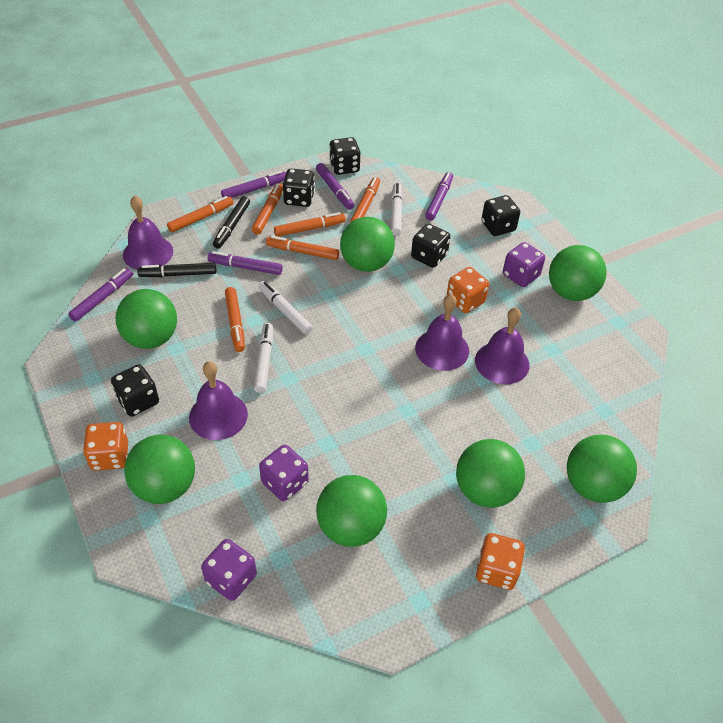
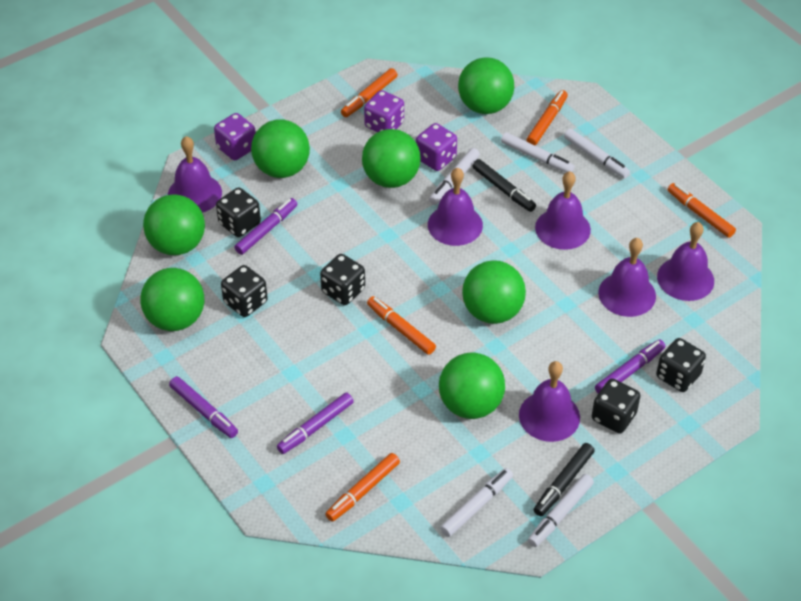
orange dice: [83,422,128,471] [446,267,489,313] [476,533,525,590] = 3 -> none = 0
orange marker: [167,196,234,233] [225,287,245,352] [252,183,283,234] [266,236,339,260] [274,212,346,237] [351,177,380,222] = 6 -> [325,453,400,522] [341,68,398,117] [367,296,436,355] [526,90,568,145] [668,183,736,238] = 5
purple bell: [123,195,173,270] [189,361,248,440] [415,294,469,371] [475,308,529,384] = 4 -> [168,136,222,213] [428,168,483,246] [519,361,580,442] [535,171,591,250] [598,238,656,317] [657,222,714,301] = 6
purple marker: [68,268,133,322] [207,251,283,275] [221,171,286,198] [316,163,354,210] [425,172,453,221] = 5 -> [169,376,238,438] [234,198,297,255] [277,392,354,454] [595,339,665,394] = 4
white marker: [254,323,273,393] [258,281,313,334] [391,183,403,236] = 3 -> [429,148,480,205] [440,468,513,537] [501,132,574,173] [528,474,594,547] [564,129,630,178] = 5

